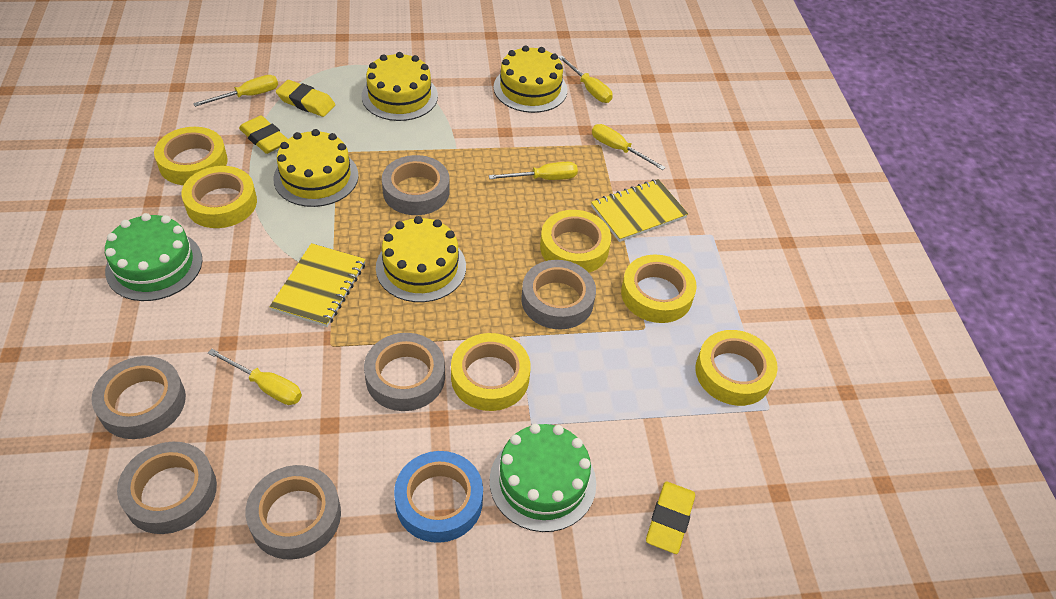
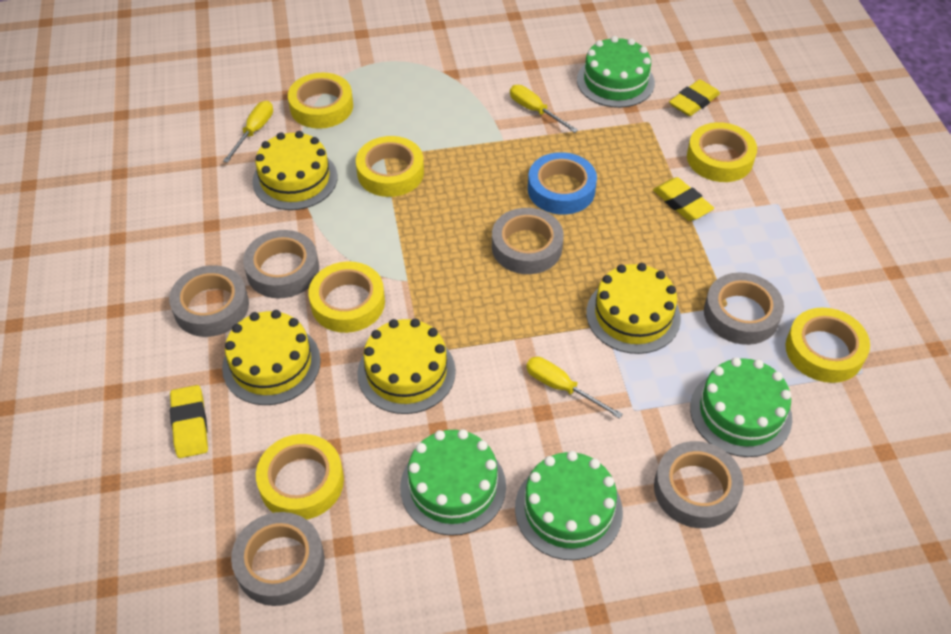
green cake: [105,213,202,301] [489,424,596,532] = 2 -> [400,429,506,536] [515,451,623,560] [577,36,655,108] [690,357,792,457] = 4
yellow notebook: [270,243,366,327] [591,179,688,242] = 2 -> none = 0
yellow screwdriver: [193,75,278,107] [208,349,302,405] [489,162,578,180] [558,55,613,103] [592,124,666,170] = 5 -> [223,101,273,163] [510,85,578,133] [526,357,623,419] = 3

